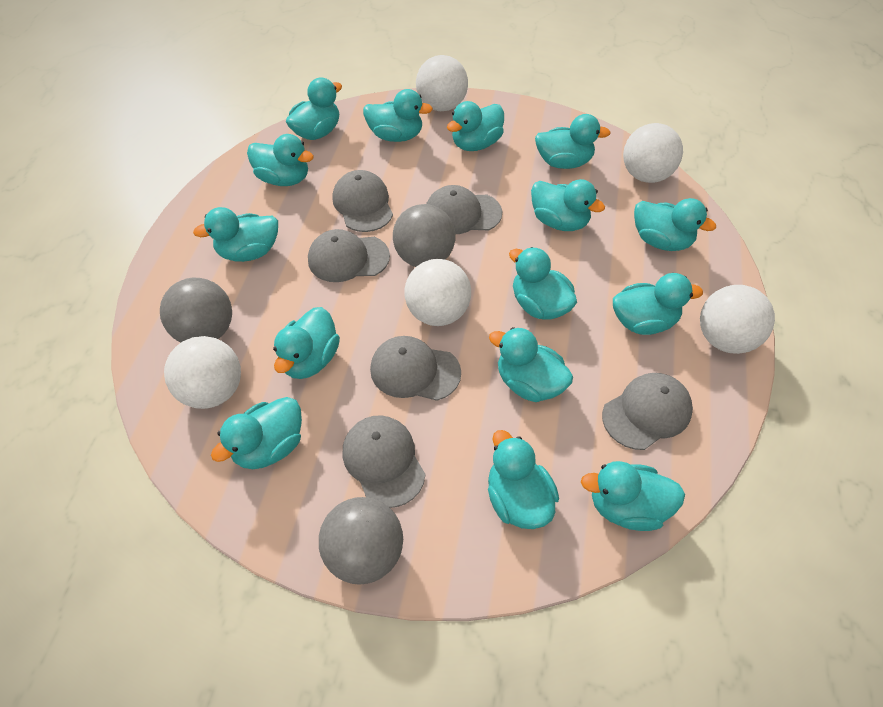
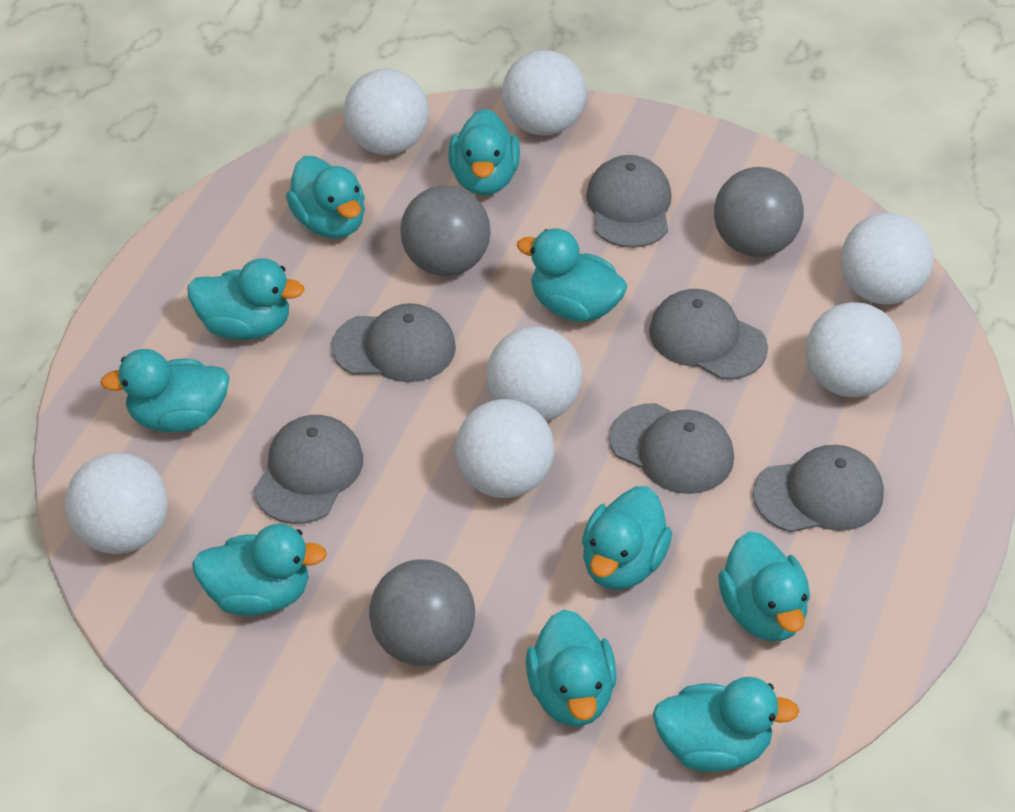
turquoise duck: [193,207,278,262] [211,397,302,469] [247,134,314,186] [273,307,340,379] [286,78,342,140] [363,89,433,142] [447,101,504,151] [488,430,559,529] [489,327,573,402] [509,247,577,319] [531,179,605,231] [535,114,611,169] [581,461,685,531] [613,273,703,335] [634,198,716,251] = 15 -> [100,349,230,432] [187,259,304,340] [192,524,327,616] [286,156,365,239] [448,109,520,195] [517,228,627,322] [526,610,617,727] [582,486,672,590] [653,677,799,772] [718,531,810,641] = 10
white ball: [164,336,241,409] [404,259,471,326] [416,55,468,111] [623,123,683,183] [700,285,775,354] = 5 -> [65,452,168,554] [344,69,429,155] [455,399,554,498] [486,327,583,421] [502,50,586,136] [806,302,902,398] [841,213,934,305] = 7

